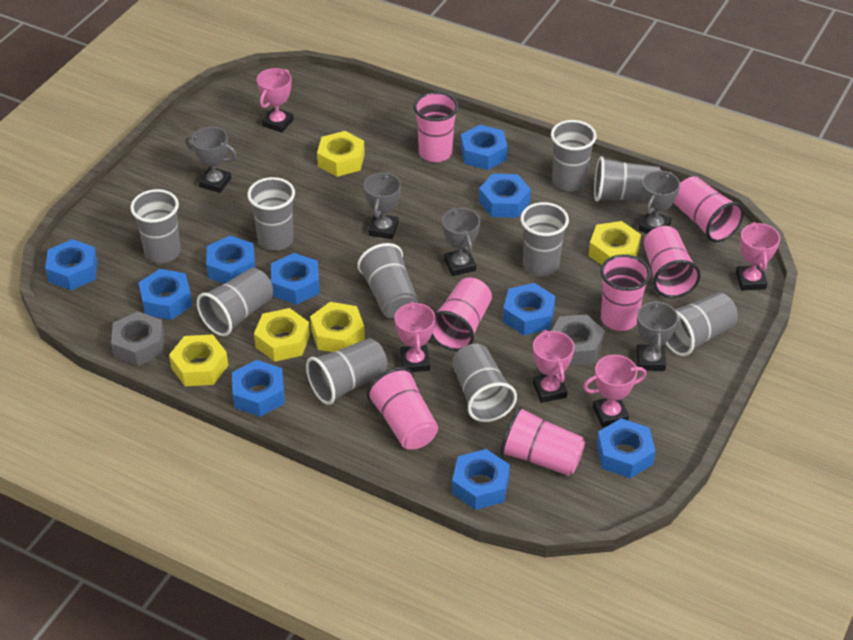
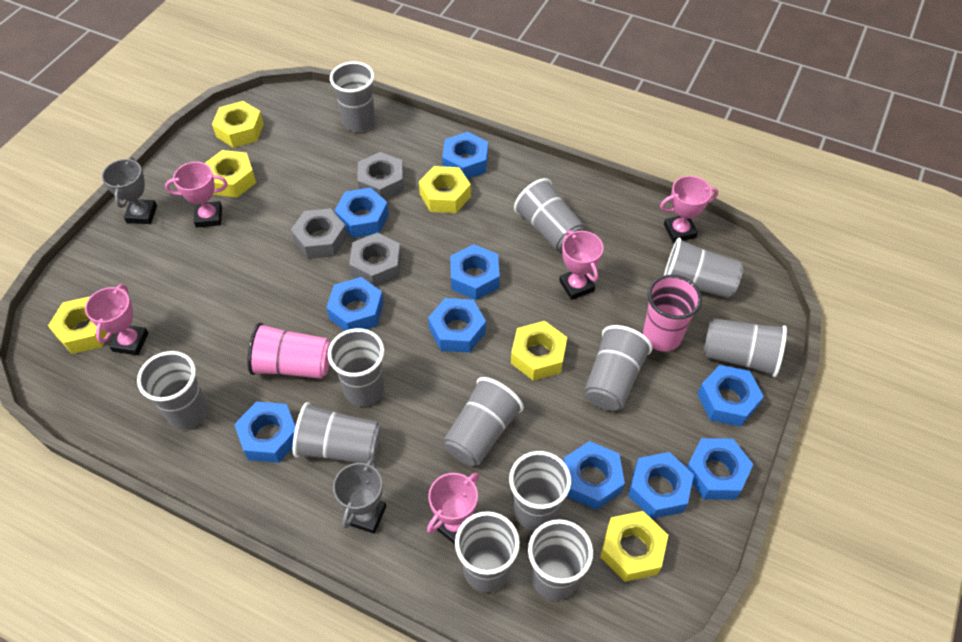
grey cup: [130,189,181,263] [197,268,273,336] [247,177,295,251] [306,338,388,405] [357,243,418,319] [452,344,517,422] [520,202,569,277] [551,120,597,191] [594,156,662,202] [665,292,738,356] = 10 -> [137,351,209,430] [293,402,381,464] [328,328,385,406] [330,61,375,132] [443,377,524,466] [455,511,520,593] [509,451,571,531] [514,178,585,252] [528,519,593,601] [584,325,652,411] [664,238,743,299] [703,318,787,377] = 12
grey nut: [111,311,164,366] [552,315,605,366] = 2 -> [291,208,347,259] [349,233,401,287] [357,152,404,200] = 3
grey trophy: [185,127,237,193] [364,172,401,239] [442,207,480,276] [636,300,678,371] [638,171,680,234] = 5 -> [102,157,157,224] [333,457,386,534] = 2
pink cup: [367,367,438,449] [414,92,458,162] [431,277,492,351] [500,406,585,476] [601,254,651,331] [644,226,701,298] [674,176,744,242] = 7 -> [247,322,331,379] [643,275,702,352] = 2
yellow nut: [169,335,228,386] [254,308,310,362] [310,302,365,352] [317,131,365,177] [589,221,641,265] = 5 -> [48,296,108,354] [205,150,256,197] [212,101,264,148] [419,166,471,213] [511,321,567,381] [600,511,668,582] = 6

